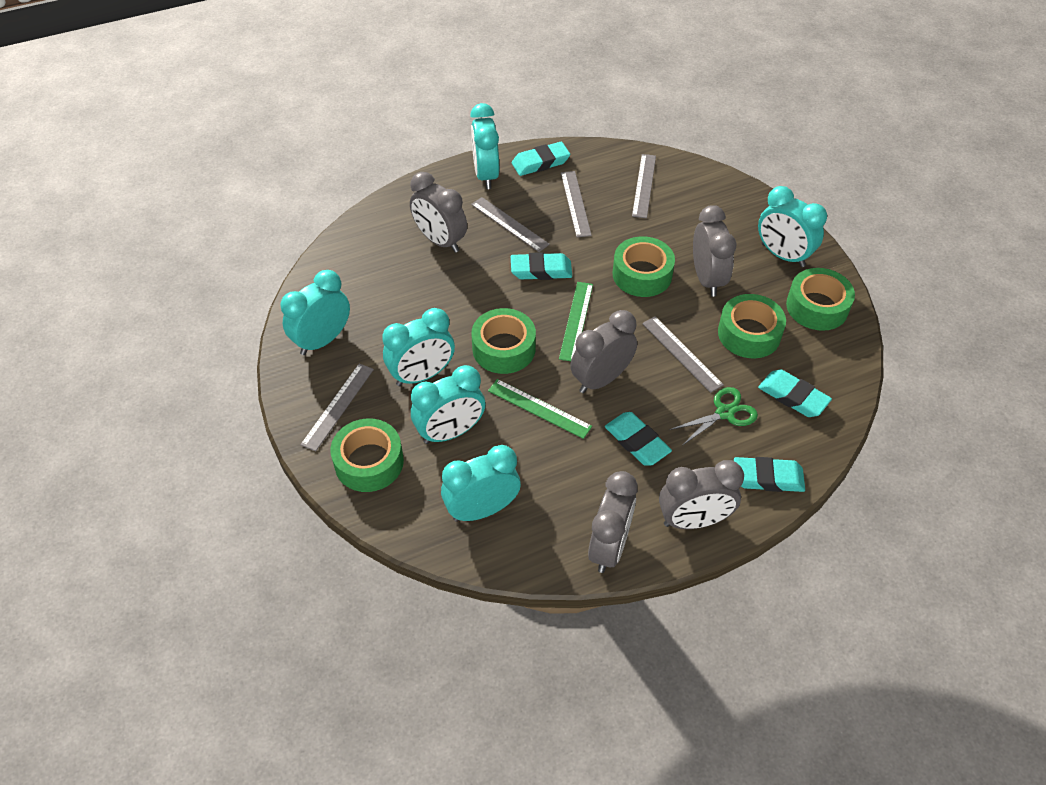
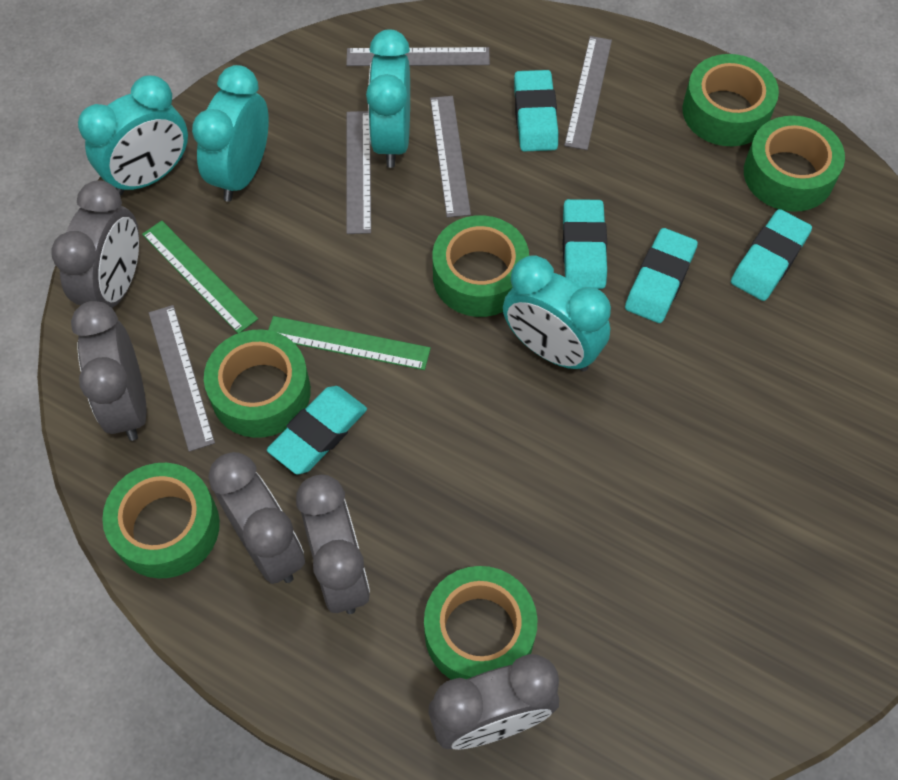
green scissors: [670,387,758,446] = 1 -> none = 0
green tape: [330,418,404,492] [471,308,536,374] [613,236,675,297] [718,294,786,358] [786,268,855,331] = 5 -> [102,463,220,578] [204,330,311,438] [424,566,537,680] [432,215,529,317] [682,54,779,146] [744,116,845,212] = 6
turquoise clock: [281,270,350,355] [382,308,455,386] [411,365,485,444] [441,445,521,522] [470,103,499,189] [758,186,827,267] = 6 -> [78,75,188,196] [192,65,269,202] [366,29,410,168] [503,255,611,371] = 4

